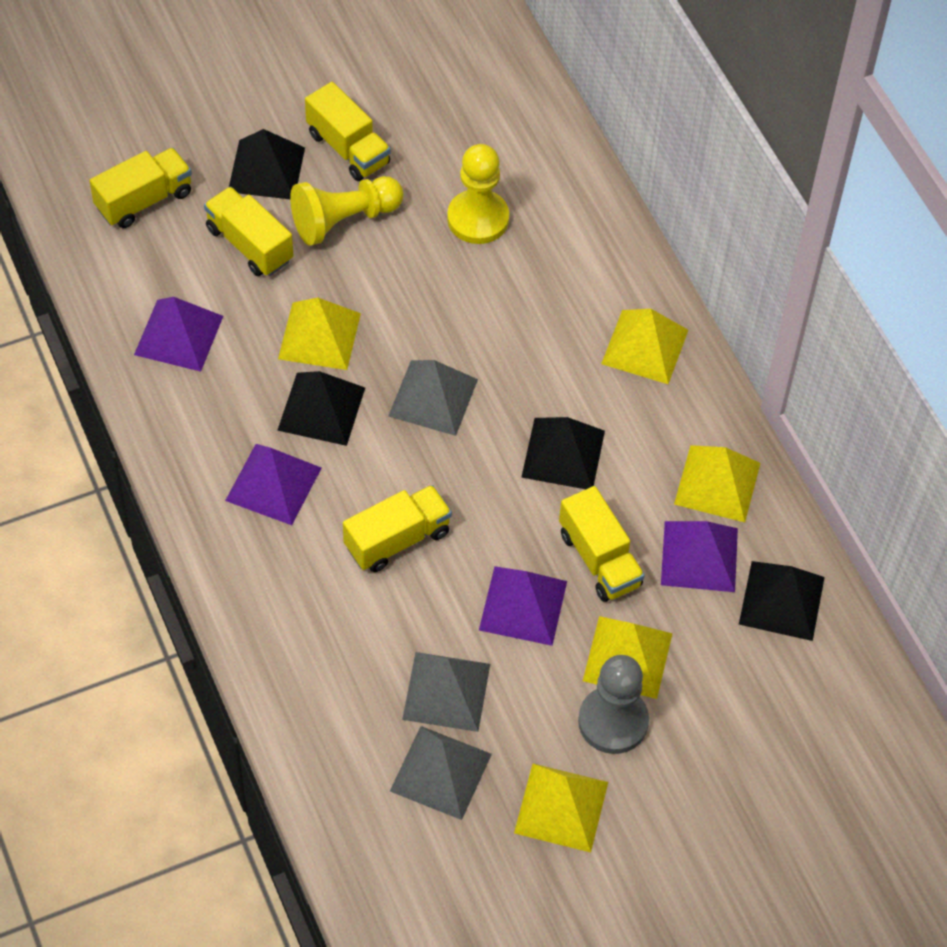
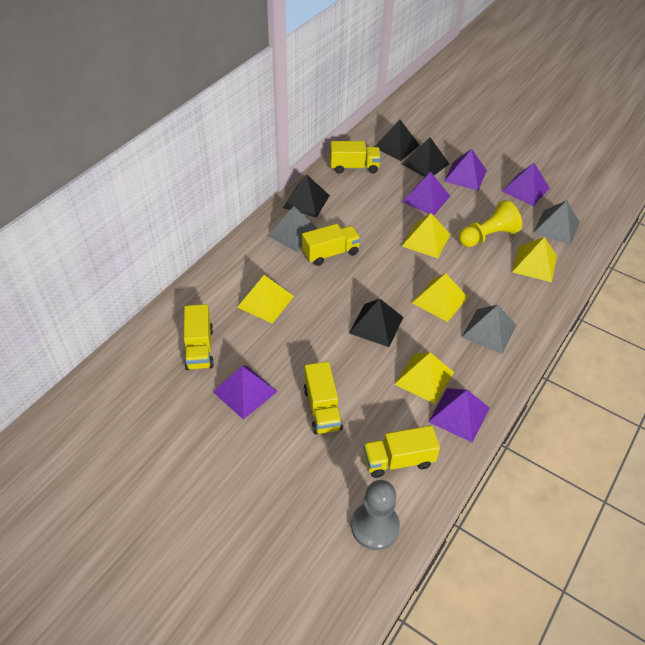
purple pyramid: [134,297,223,372] [225,444,321,525] [479,566,567,646] [661,521,738,592] = 4 -> [213,366,278,420] [402,172,450,216] [429,388,490,443] [444,149,487,191] [502,163,550,206] = 5
yellow pawn: [290,176,404,246] [447,144,509,244] = 2 -> [459,200,522,247] = 1

